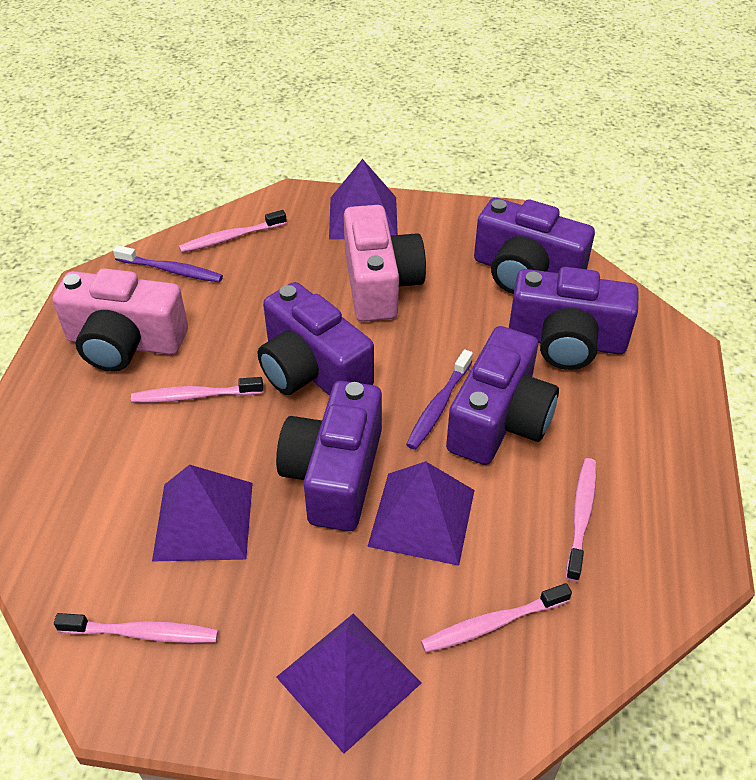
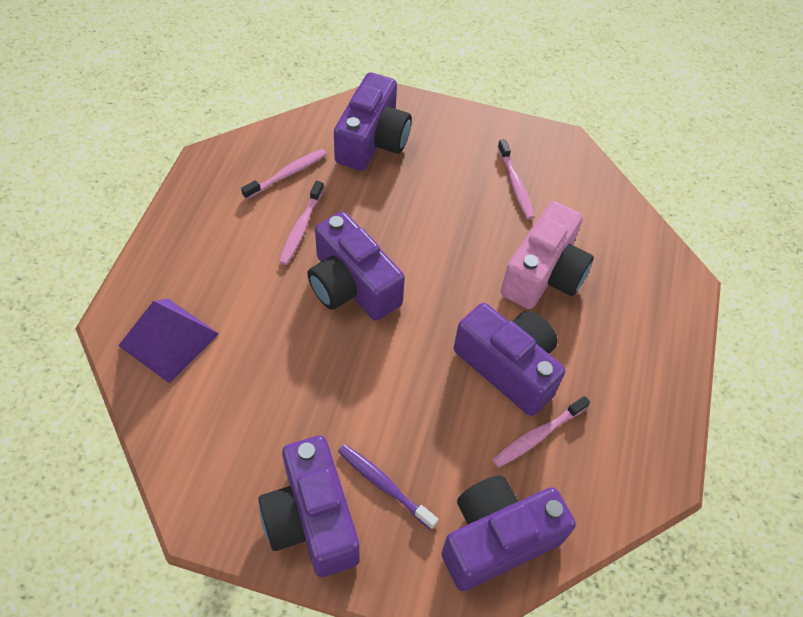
pink camera: [52,268,188,371] [344,205,426,322] = 2 -> [501,201,594,309] = 1
pink toothbrush: [54,613,218,643] [131,377,263,403] [179,210,287,253] [421,583,572,653] [566,458,596,582] = 5 -> [241,149,327,199] [279,181,324,265] [492,396,590,468] [498,139,534,219] = 4
purple pyramid: [152,464,253,561] [276,614,422,754] [329,159,398,239] [367,461,475,566] = 4 -> [118,299,219,383] = 1
purple toothbrush: [113,245,223,282] [406,349,473,450] = 2 -> [338,444,439,530] = 1

